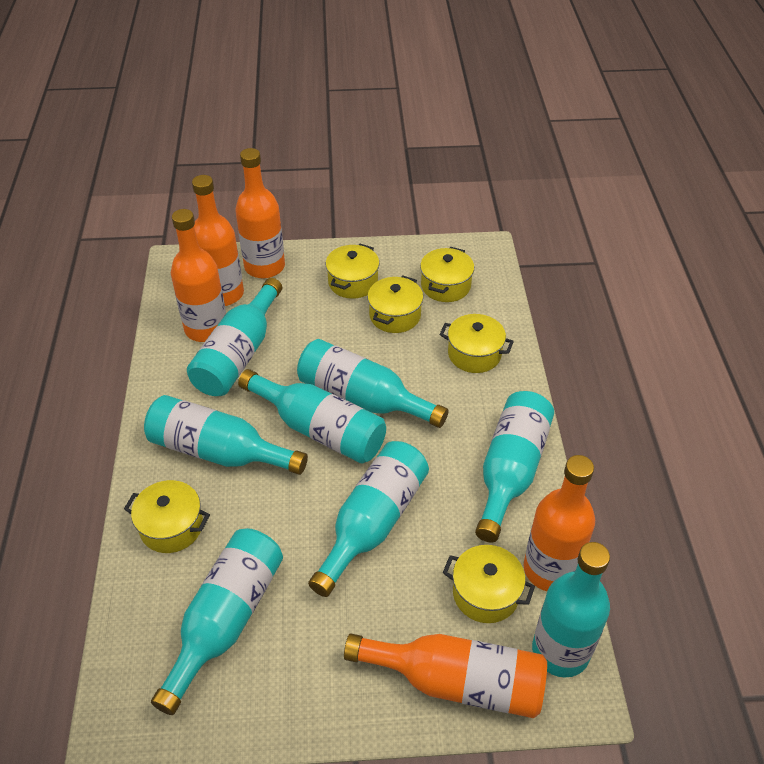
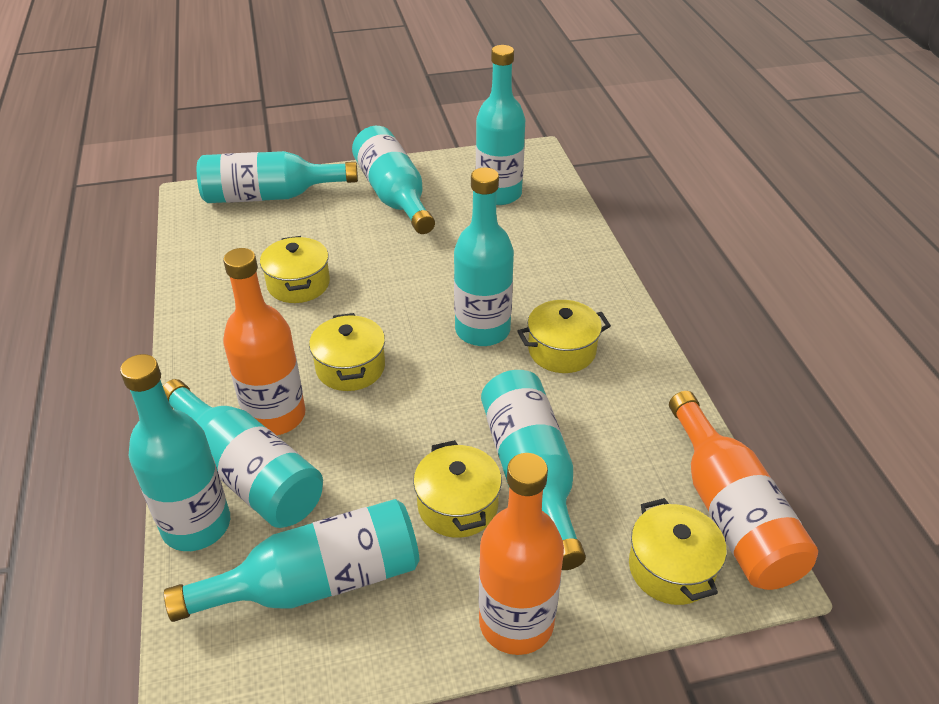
orange bottle: [171,209,226,342] [192,175,244,306] [235,148,285,279] [344,634,547,718] [524,455,595,591] = 5 -> [223,248,306,435] [479,453,564,655] [669,391,818,590] = 3
yellow pot: [124,480,210,553] [326,244,379,299] [367,275,423,333] [420,247,474,302] [439,314,514,373] [443,545,535,623] = 6 -> [260,236,330,303] [309,313,385,391] [413,440,502,538] [517,300,611,373] [629,498,727,605] = 5

